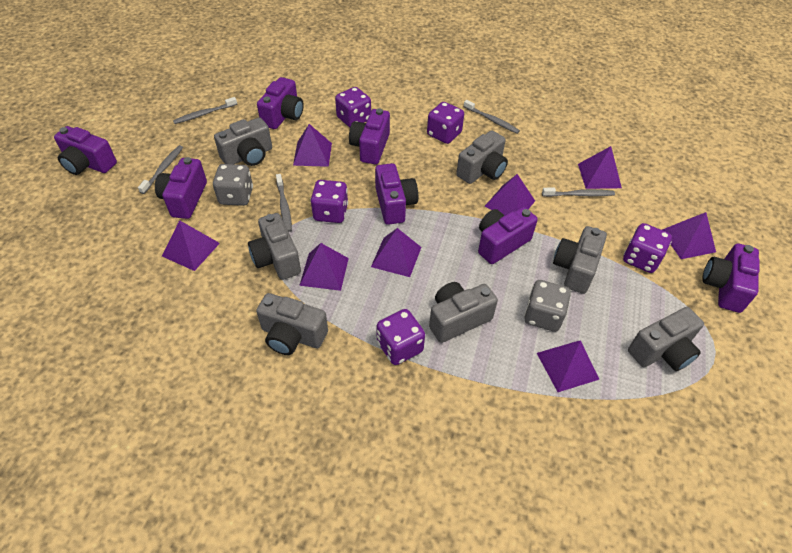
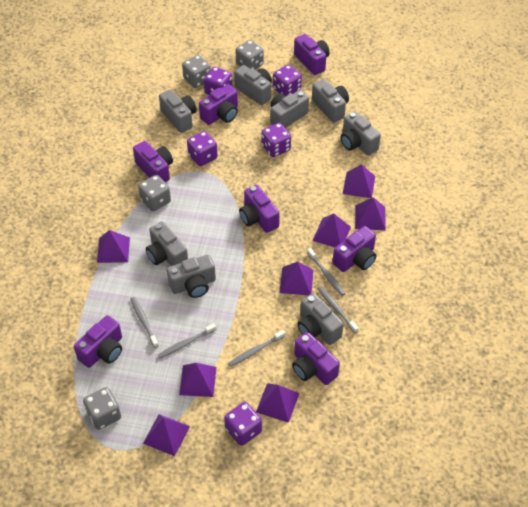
grey camera: [214,117,272,166] [248,213,301,280] [256,293,328,355] [429,282,498,343] [456,130,508,184] [553,226,607,294] [628,307,704,371] = 7 -> [146,222,188,266] [159,89,197,133] [167,255,216,298] [234,65,272,105] [270,90,309,128] [298,293,344,345] [312,79,349,123] [341,111,381,155] = 8
grey dice: [213,164,253,206] [524,280,571,332] = 2 -> [83,387,121,430] [138,175,171,211] [182,55,211,88] [235,40,264,70] = 4

